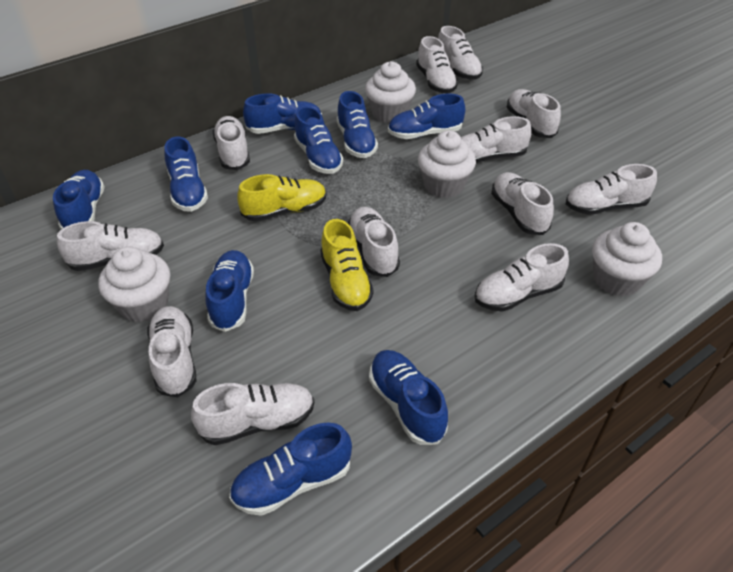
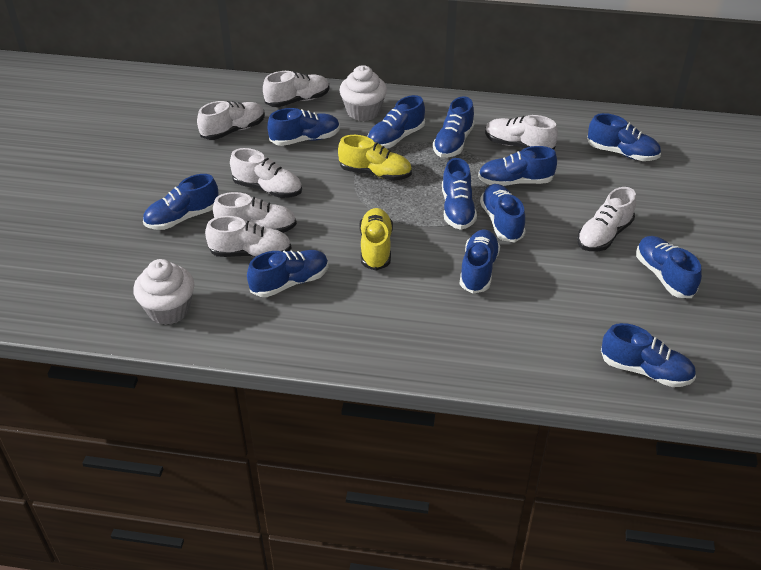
blue shoe: [53,170,105,229] [164,136,208,212] [205,250,254,332] [229,422,352,516] [243,93,322,134] [294,106,343,174] [337,91,378,158] [369,350,448,445] [388,94,465,139] = 9 -> [143,174,219,230] [247,250,328,297] [267,108,340,146] [367,95,425,149] [433,96,475,158] [442,158,477,230] [460,230,500,294] [478,146,557,186] [480,184,526,242] [587,113,661,161] [601,323,696,387] [636,236,702,298] = 12
white cupcake: [98,246,170,322] [365,61,416,123] [418,130,476,198] [592,222,662,296] = 4 -> [133,259,194,325] [339,65,387,121] = 2
white shoe: [57,221,164,271] [147,306,197,397] [191,383,314,445] [213,116,250,170] [348,207,400,277] [416,36,458,94] [438,26,483,80] [461,116,532,163] [475,243,569,312] [491,172,554,235] [506,89,561,138] [566,164,657,215] = 12 -> [197,101,265,140] [205,216,291,257] [213,192,297,233] [230,148,302,198] [263,71,329,107] [485,115,558,150] [577,187,636,251] = 7

